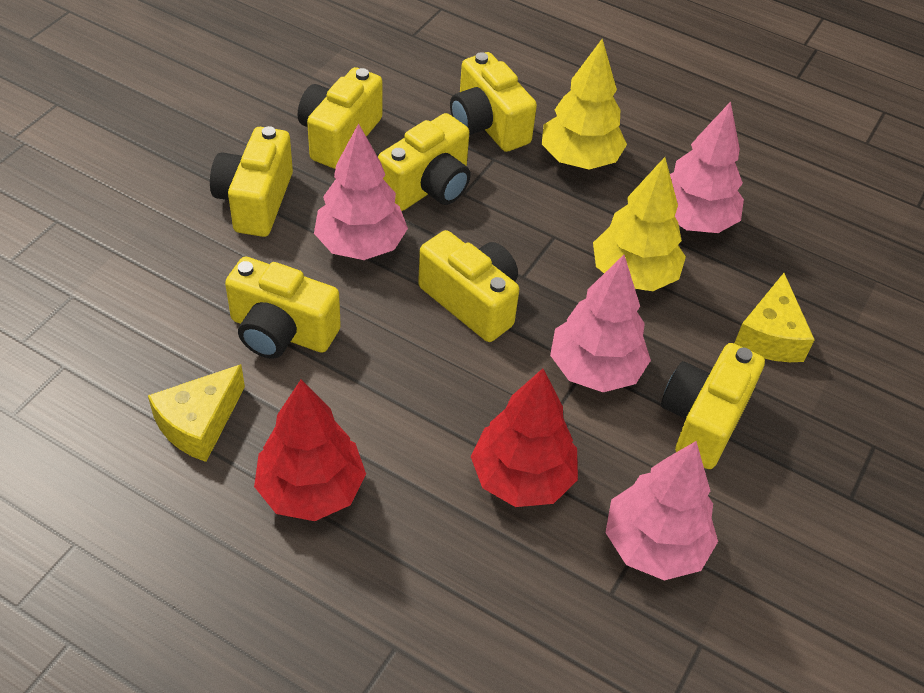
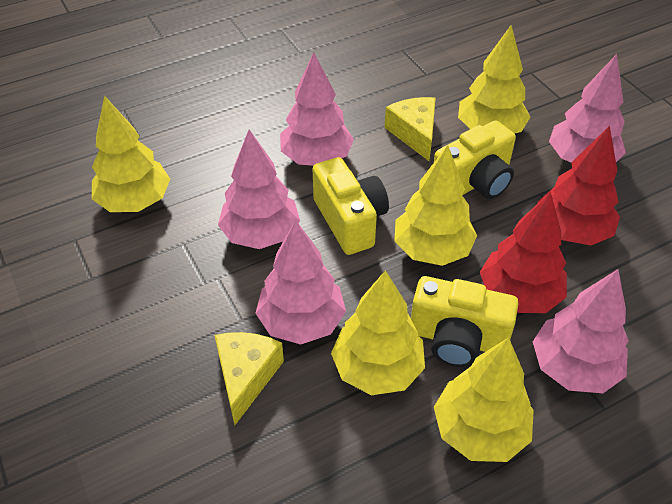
pink tree: [314,123,408,260] [550,255,651,392] [605,441,718,580] [670,101,744,233] = 4 -> [218,129,300,249] [255,220,346,344] [280,52,354,166] [533,269,629,393] [549,54,626,162] = 5
yellow camera: [210,126,293,237] [225,256,341,359] [298,67,382,169] [378,113,471,211] [418,230,519,342] [450,52,537,152] [661,343,765,469] = 7 -> [313,157,389,255] [411,276,519,367] [434,120,516,199] = 3
yellow tree: [542,39,627,170] [593,157,686,291] = 2 -> [92,95,170,212] [331,270,425,395] [395,145,477,266] [434,337,534,462] [458,25,530,134] = 5

